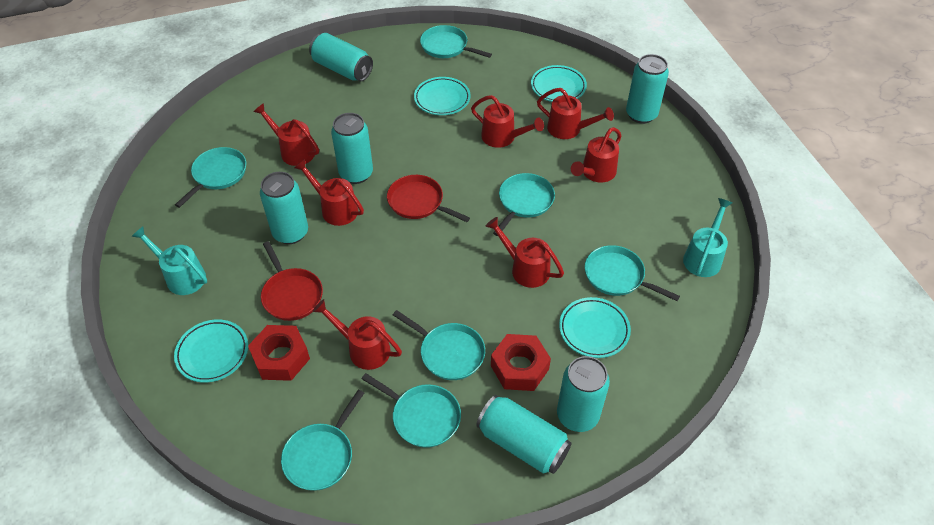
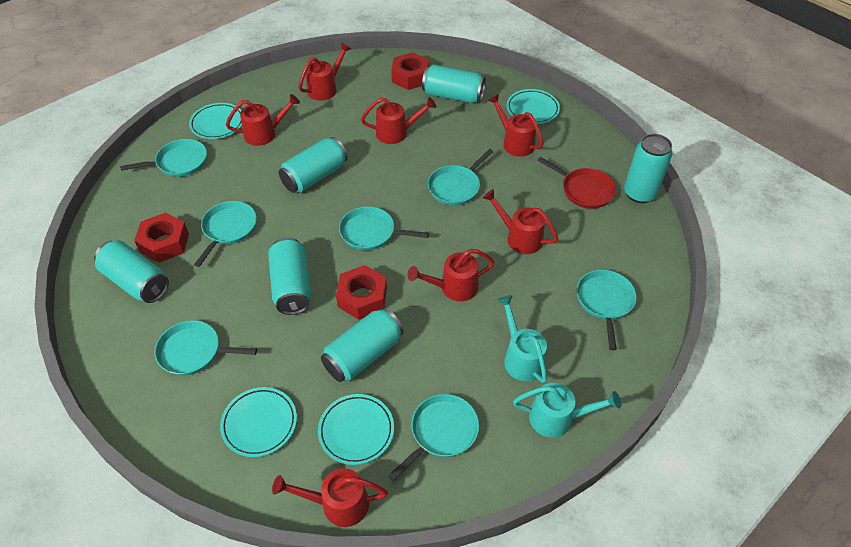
red nut: [248,325,310,381] [491,334,551,391] = 2 -> [134,212,189,263] [336,265,387,320] [391,52,429,90] = 3
red pan: [261,241,323,321] [387,175,470,222] = 2 -> [537,157,616,209] = 1

